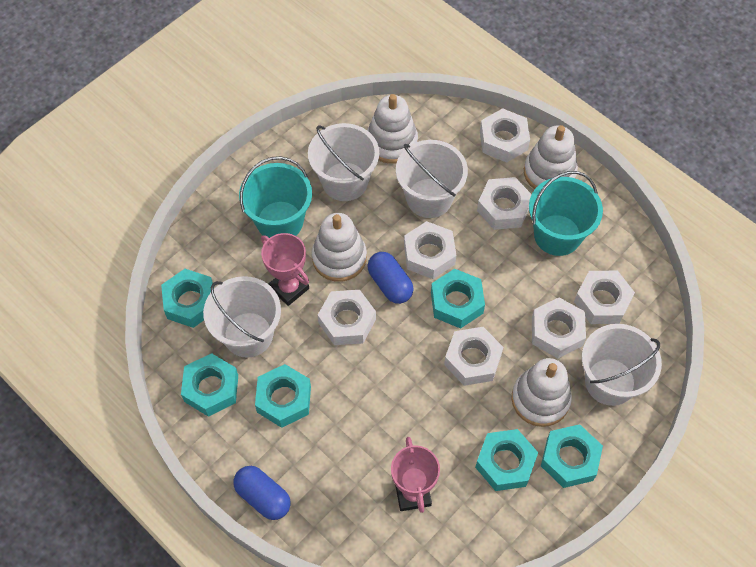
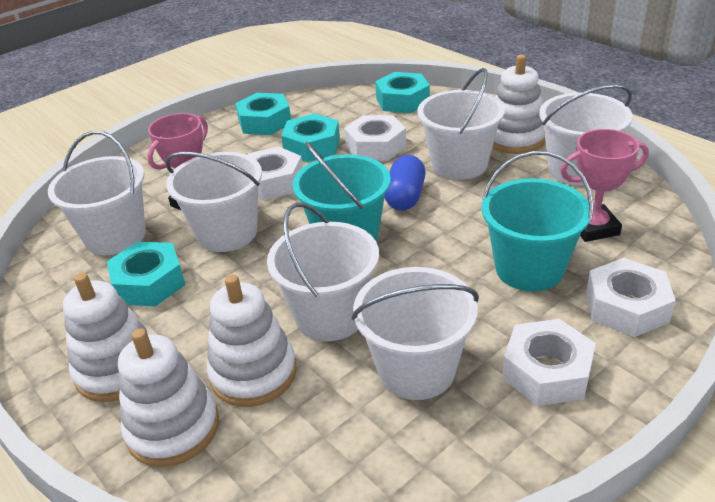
blue capsule: [234,466,291,520] [367,252,414,304] = 2 -> [385,155,426,211] = 1
turquoise nut: [161,269,213,328] [181,353,238,417] [255,364,311,428] [431,269,485,329] [475,429,538,491] [541,424,603,488] = 6 -> [107,242,185,306] [235,93,291,135] [281,113,340,162] [375,72,430,113] = 4
white bucket: [203,276,281,358] [308,123,379,201] [396,140,468,218] [582,324,662,406] = 4 -> [48,131,146,255] [165,152,262,252] [267,203,379,341] [351,267,479,400] [418,68,505,180] [539,84,633,186] = 6
white nut: [318,290,376,345] [404,221,457,279] [444,327,503,386] [477,177,532,230] [480,108,530,162] [532,298,586,358] [574,271,635,324] = 7 -> [247,147,303,200] [344,115,406,161] [502,319,596,406] [586,258,676,337] = 4

